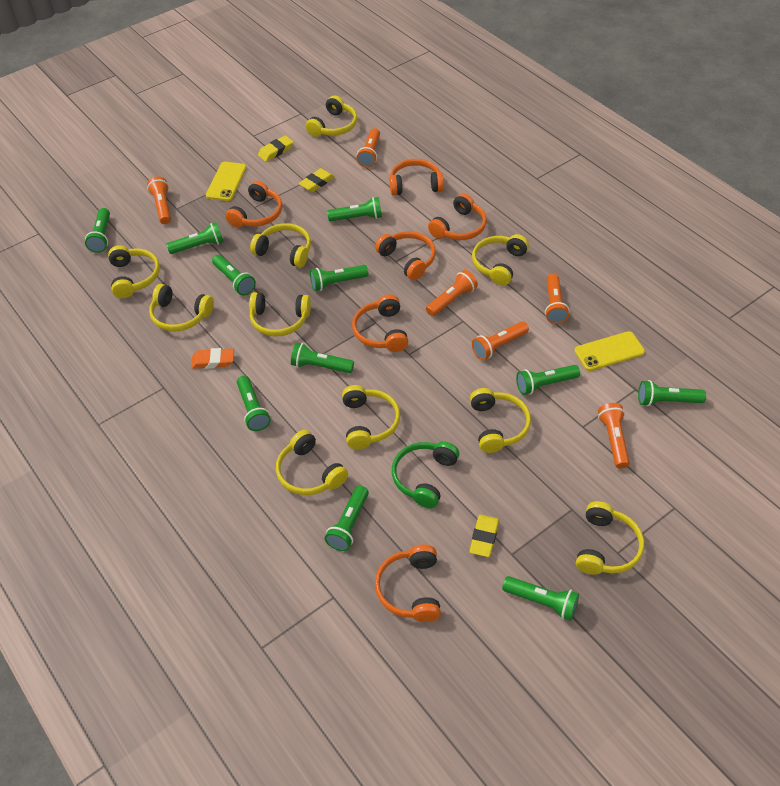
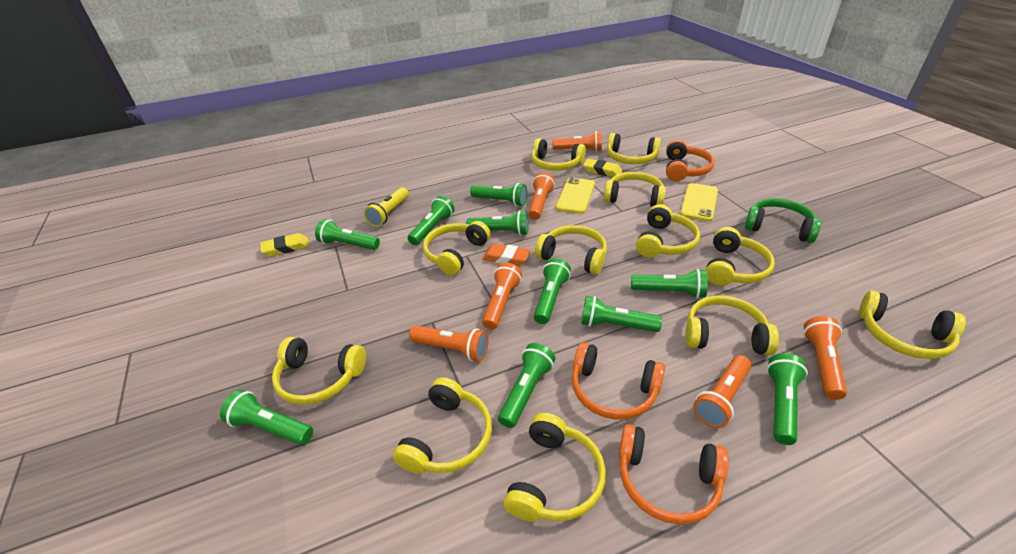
green flashlight: [85,208,110,253] [166,222,224,254] [212,255,256,296] [237,376,271,431] [291,343,354,373] [310,265,369,291] [325,486,369,551] [327,197,382,222] [502,576,579,621] [516,365,580,395] [638,380,706,406] = 11 -> [220,390,313,445] [315,219,380,250] [408,196,455,245] [466,210,529,236] [470,183,527,206] [498,343,556,428] [534,258,571,324] [581,296,662,332] [631,269,708,298] [767,353,808,445] = 10
orange headphones: [225,181,282,228] [352,294,408,352] [375,231,436,280] [375,545,441,622] [390,159,444,196] [428,193,487,240] = 6 -> [572,342,665,420] [618,424,729,525] [666,140,715,181] = 3
yellow eraser: [258,136,294,162] [299,168,335,192] [469,515,499,557] = 3 -> [260,233,309,257] [583,159,622,177] = 2
yellow flashlight: none = 0 -> [364,187,409,227] = 1
yellow headphones: [108,245,160,298] [149,284,214,332] [249,292,311,337] [250,223,311,268] [276,430,348,495] [306,96,357,137] [342,385,400,450] [470,388,531,453] [472,234,529,286] [576,501,644,575] = 10 -> [272,337,366,405] [393,377,492,474] [423,221,491,275] [504,413,606,522] [531,138,586,171] [535,225,607,275] [604,172,666,207] [607,133,661,164] [636,204,700,258] [685,295,779,355] [706,227,775,286] [859,290,966,359] = 12

